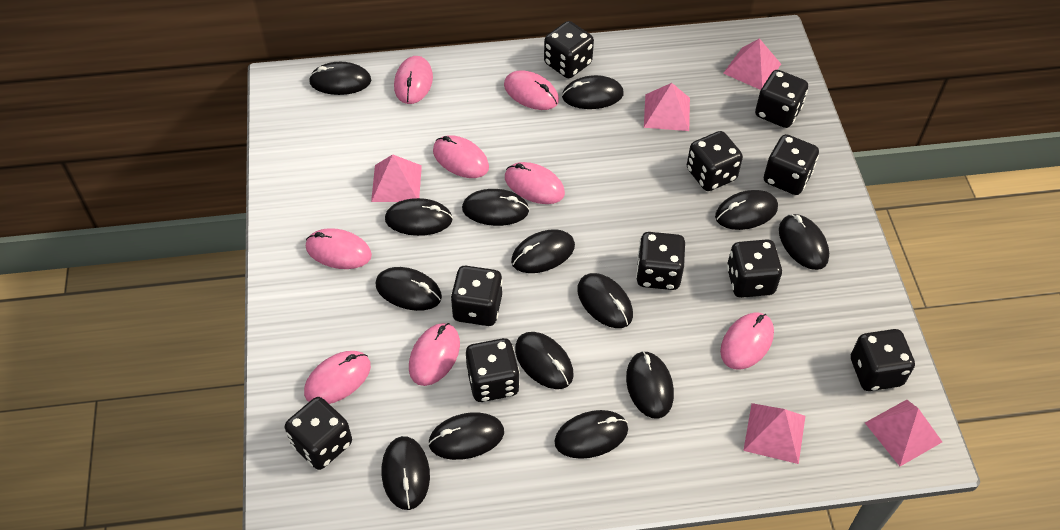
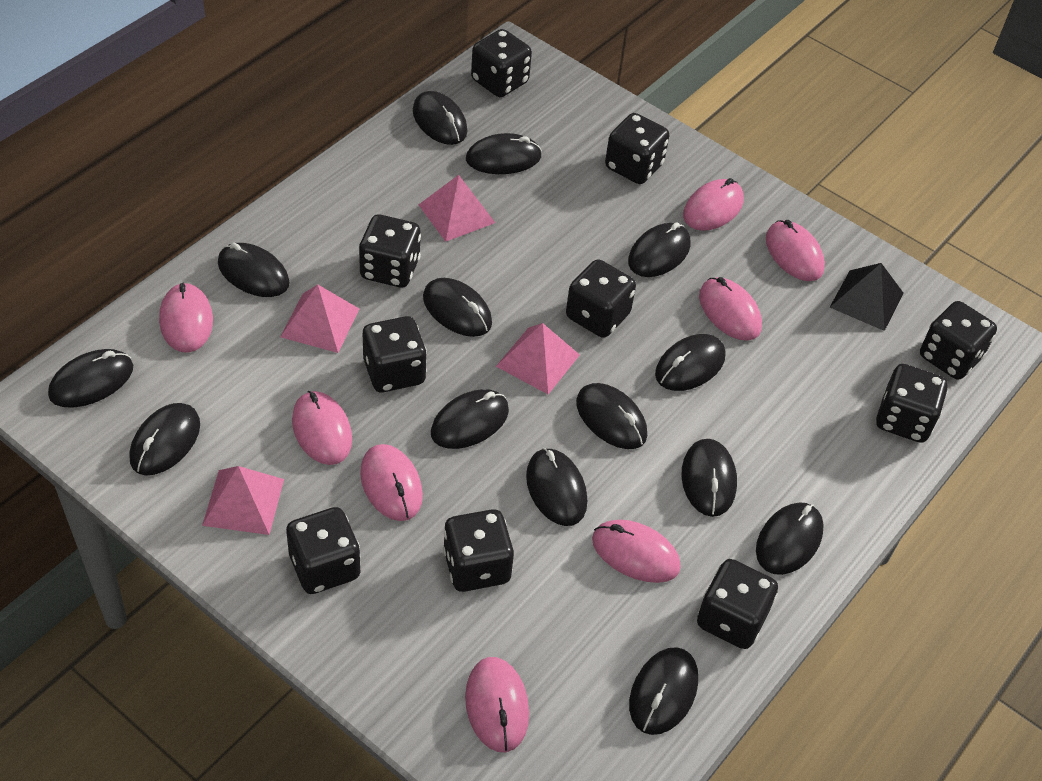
black pyramid: none = 0 -> [830,263,904,331] = 1
pink pyramid: [371,154,422,202] [644,83,690,131] [723,38,781,90] [743,403,805,464] [865,400,942,466] = 5 -> [202,466,284,535] [280,285,359,353] [419,175,495,242] [496,323,580,394] = 4

